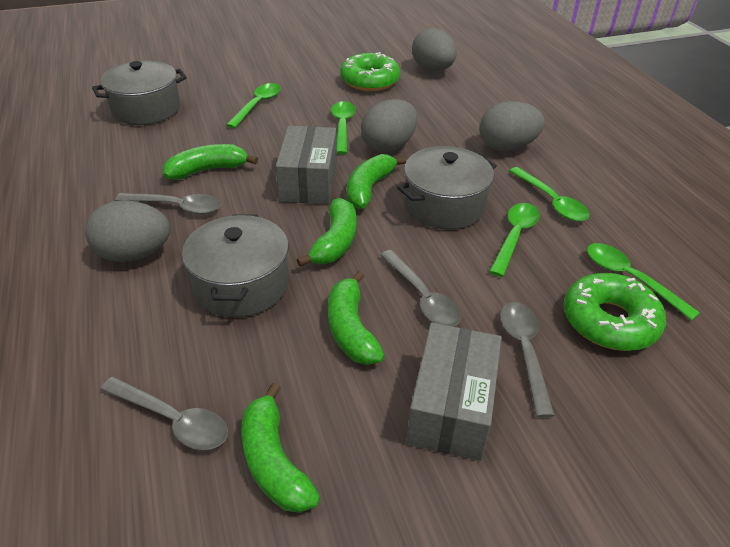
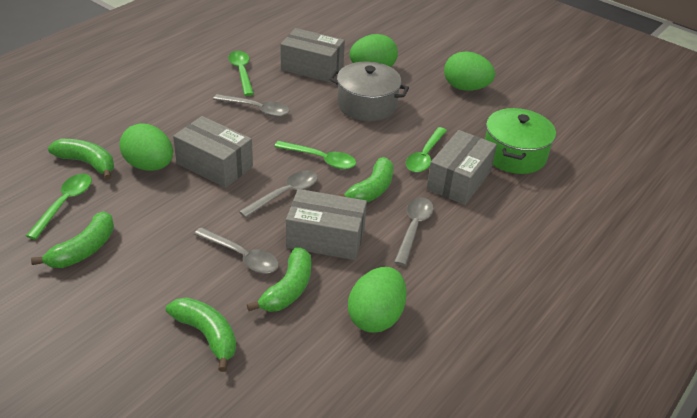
green donut: [340,52,400,91] [564,273,666,351] = 2 -> none = 0
green egg: none = 0 -> [119,123,173,171] [348,267,406,333] [349,34,398,67] [444,51,495,91] = 4
green pot: none = 0 -> [485,108,556,174] = 1
green spoon: [226,83,281,128] [331,101,356,154] [489,203,540,277] [509,167,590,222] [587,243,700,321] = 5 -> [26,173,92,240] [228,51,254,96] [274,141,356,169] [406,127,447,172] = 4
grey box: [276,126,337,204] [406,323,502,461] = 2 -> [173,116,253,188] [280,28,345,82] [286,189,367,260] [427,130,497,205] = 4
grey egg: [85,200,170,262] [361,99,417,152] [412,28,457,72] [479,101,545,151] = 4 -> none = 0
grey pot: [92,60,187,125] [182,214,289,317] [397,146,497,230] = 3 -> [329,61,409,121] = 1

